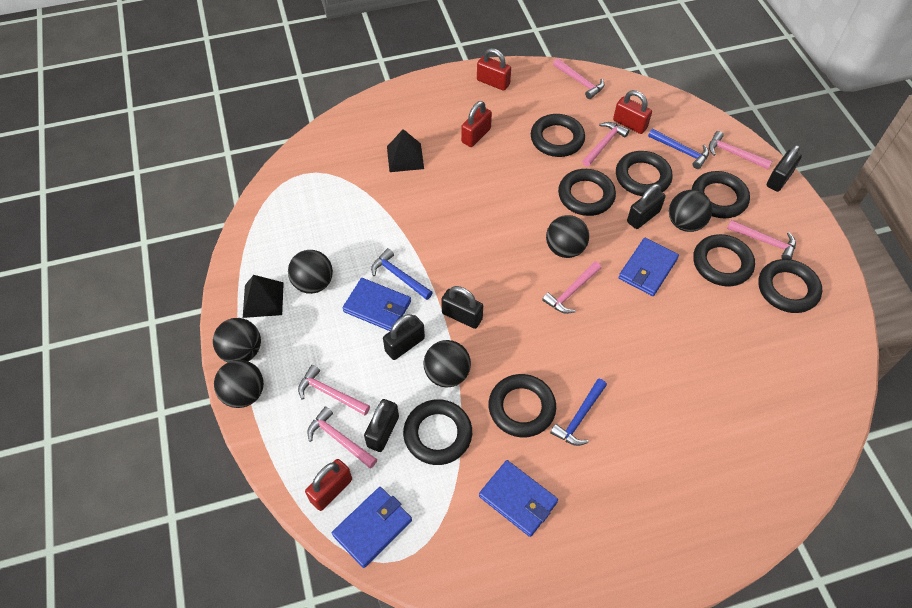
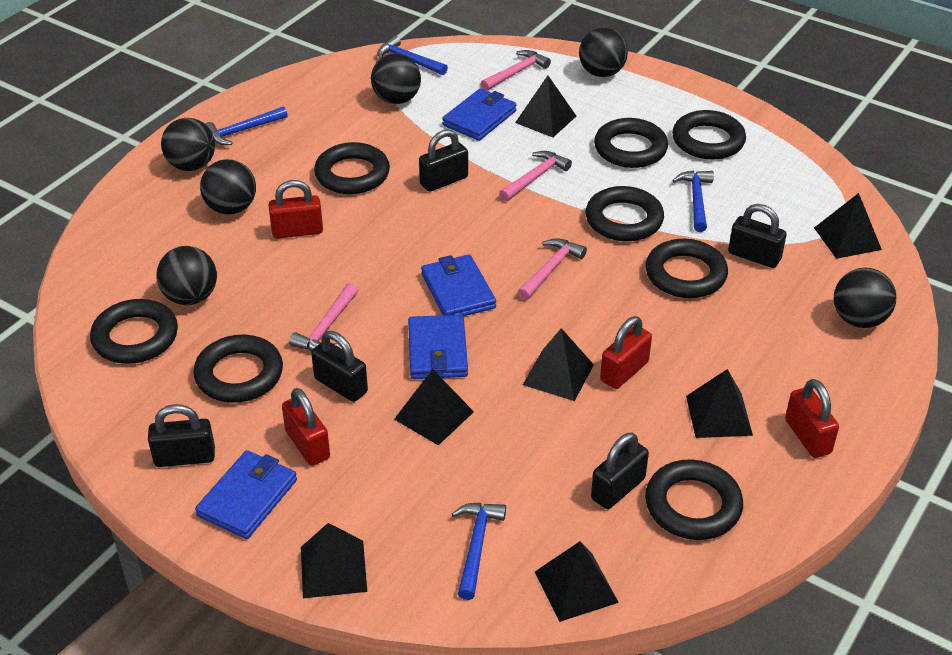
black pyramid: [243,275,284,318] [387,129,424,172] = 2 -> [301,523,367,598] [394,369,474,445] [515,76,576,138] [523,328,594,401] [535,541,619,622] [686,369,753,438] [814,193,882,259] = 7
blue hammer: [371,248,433,300] [550,379,607,446] [648,129,709,169] = 3 -> [205,106,288,145] [377,36,448,75] [452,503,506,600] [672,171,714,232] = 4
pink hammer: [298,365,370,415] [307,406,377,469] [542,261,601,314] [553,58,604,99] [582,122,629,166] [709,131,772,169] [727,220,796,260] = 7 -> [289,283,358,352] [481,50,551,91] [499,151,572,201] [518,238,587,300] = 4

